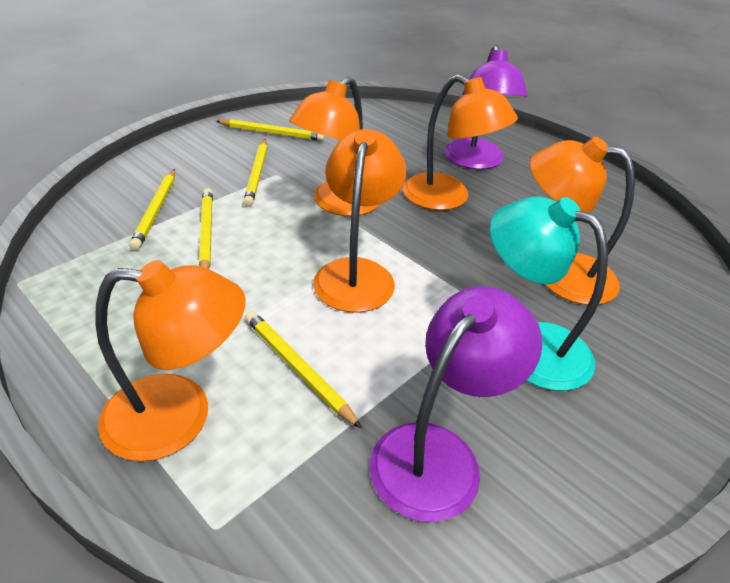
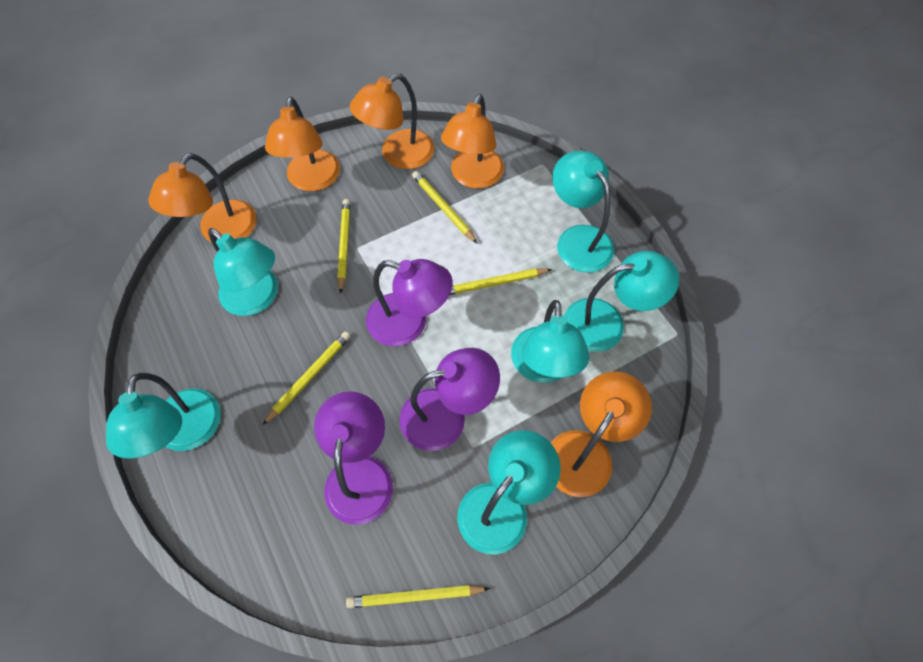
purple lamp: [369,286,542,522] [444,45,528,169] = 2 -> [314,392,393,525] [366,259,453,346] [400,348,500,451] = 3
turquoise lamp: [490,196,608,391] = 1 -> [106,373,221,458] [208,228,278,316] [457,430,561,555] [511,300,589,383] [552,151,614,273] [564,251,680,352] = 6

